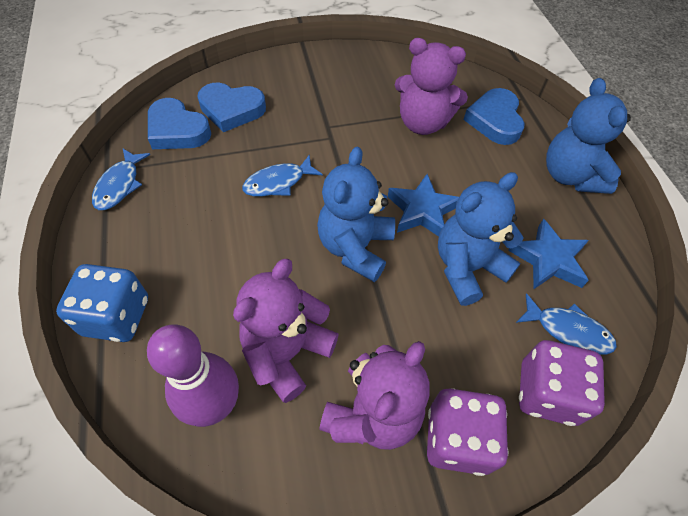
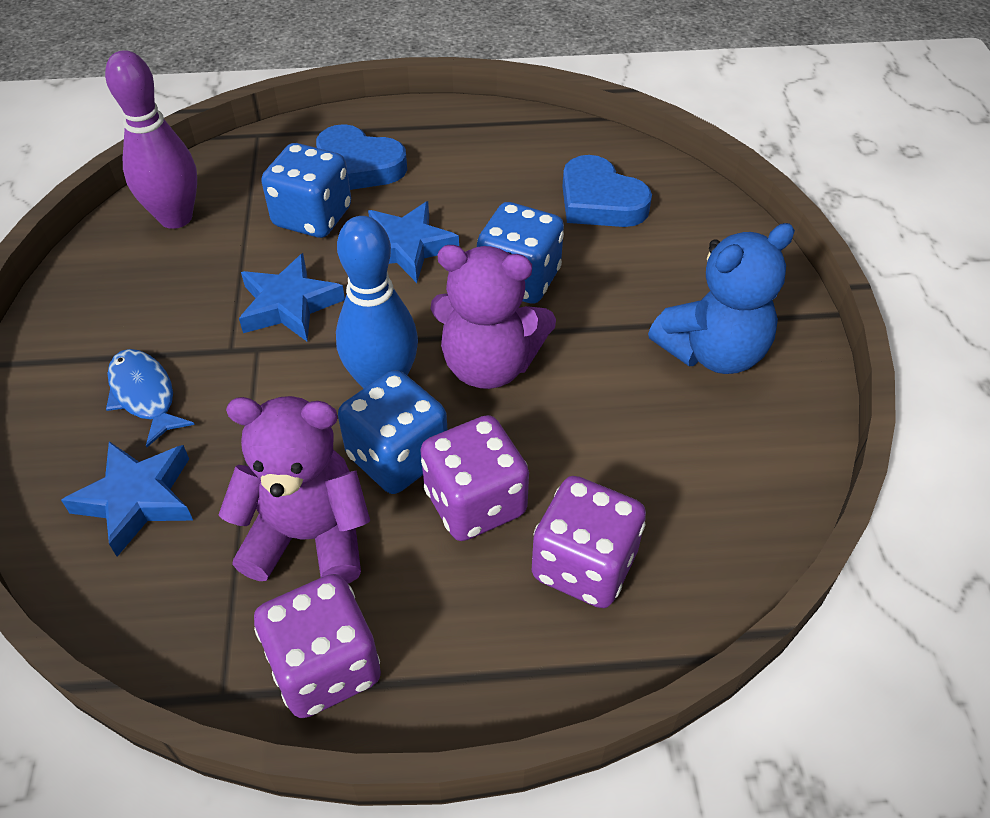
blue bowling pin: none = 0 -> [336,216,418,389] = 1
blue dice: [56,264,148,342] = 1 -> [261,143,351,238] [338,370,448,494] [477,202,564,304] = 3
blue fish: [92,149,151,210] [242,154,323,197] [516,293,617,355] = 3 -> [106,349,195,447] = 1
blue heart: [148,98,211,149] [198,83,266,132] [463,88,525,145] = 3 -> [316,124,407,190] [562,155,652,227] = 2
blue star: [388,174,459,236] [508,218,589,289] = 2 -> [61,441,193,557] [239,253,345,342] [368,201,459,283] = 3
blue teddy bear: [317,147,395,282] [438,172,524,306] [546,78,631,194] = 3 -> [648,223,795,374] = 1
purple dice: [427,388,508,476] [519,340,605,426] = 2 -> [254,574,381,718] [420,415,529,541] [532,476,646,608] = 3
purple teddy bear: [233,259,339,403] [319,341,430,450] [395,38,468,135] = 3 -> [218,396,370,584] [430,245,556,389] = 2

